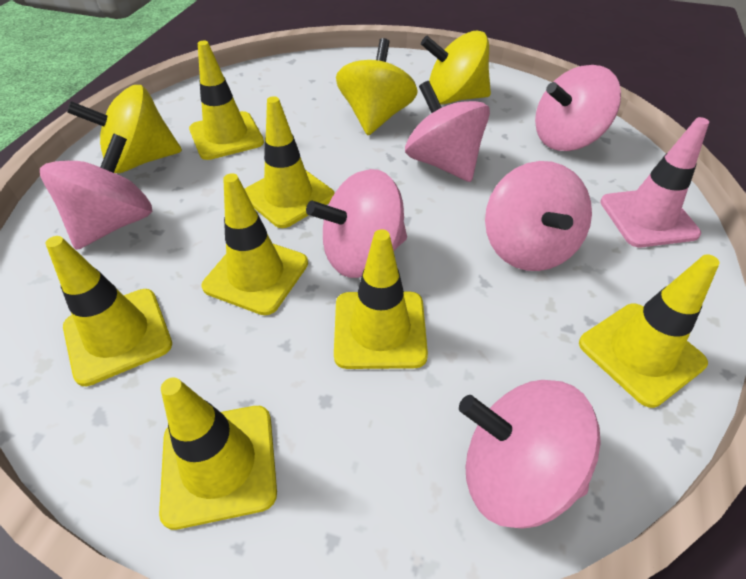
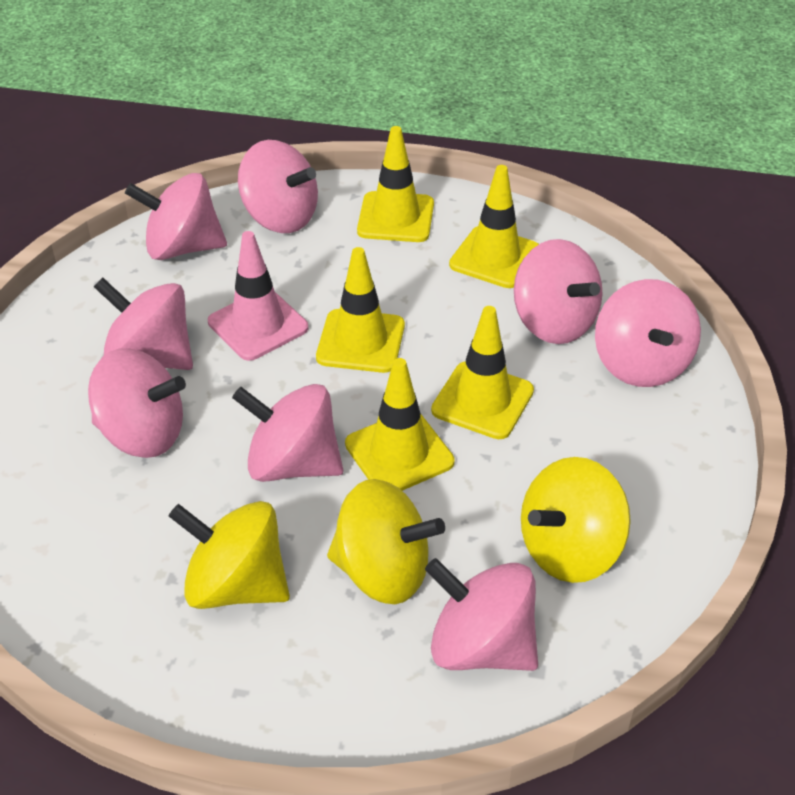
pink spinning top: [40,133,152,250] [306,169,407,278] [405,81,490,182] [459,380,601,529] [485,161,592,271] [535,65,621,151] = 6 -> [88,348,186,458] [94,278,193,370] [125,173,227,260] [232,384,343,482] [238,140,318,233] [425,558,538,671] [514,239,603,344] [595,279,701,387] = 8
yellow traffic cone: [46,236,172,386] [159,377,277,530] [189,41,264,160] [202,173,308,315] [245,96,334,228] [334,229,428,369] [579,254,719,408] = 7 -> [316,247,405,373] [345,358,455,491] [357,126,434,242] [431,306,534,439] [449,165,539,288] = 5

